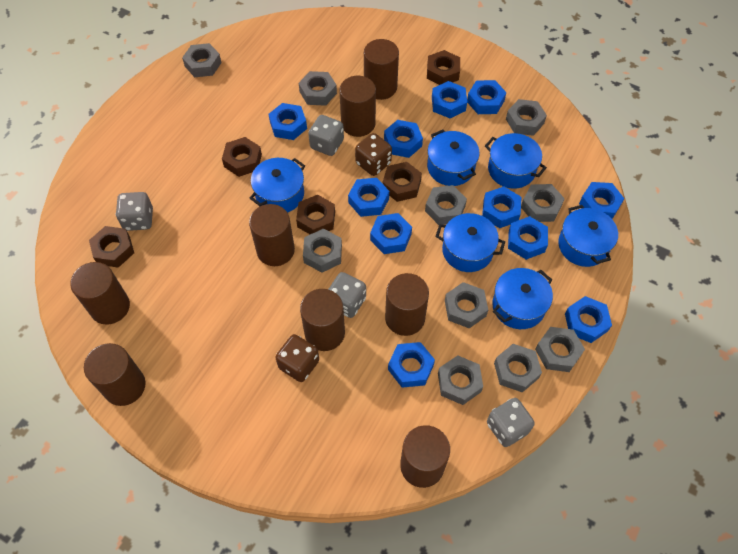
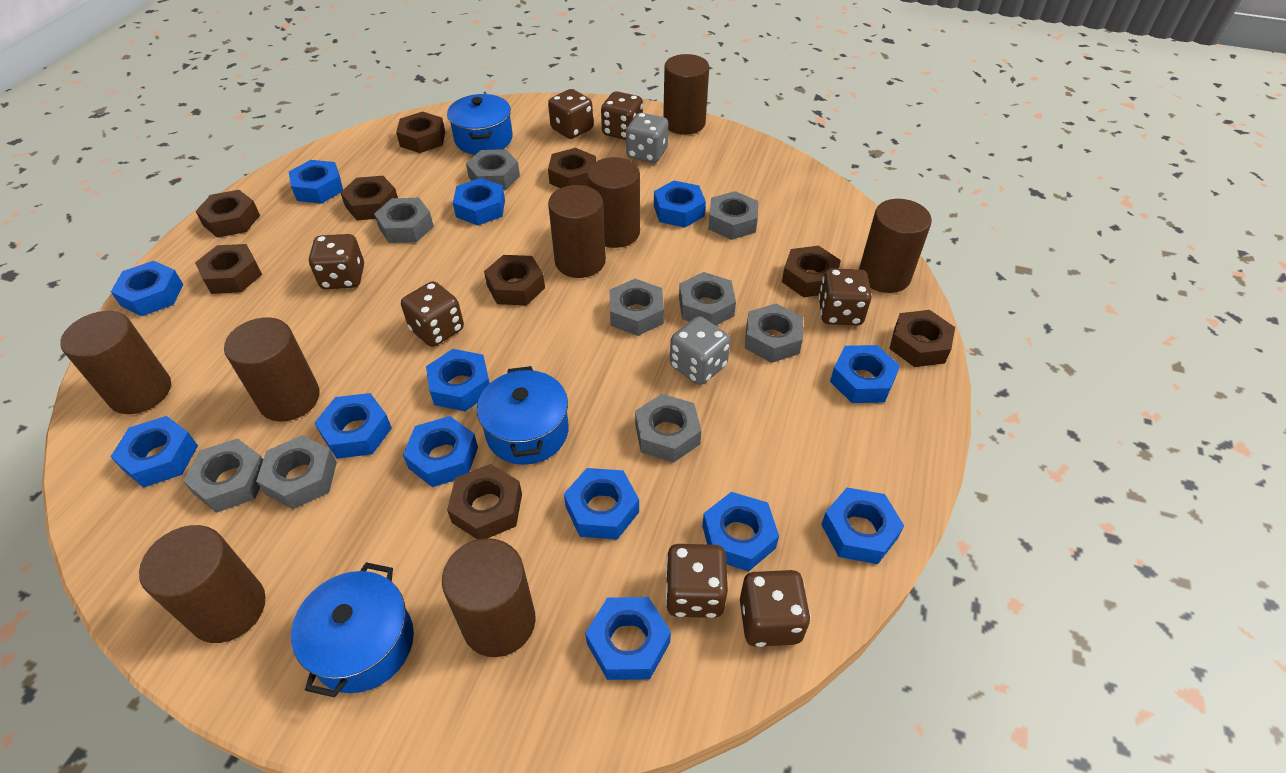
blue nut: [269,103,307,140] [348,178,389,217] [370,213,412,254] [384,120,423,158] [388,342,435,388] [432,81,467,118] [467,80,506,114] [482,187,521,228] [508,216,548,260] [565,296,612,343] [579,182,624,219] = 11 -> [110,416,198,488] [111,261,184,316] [289,160,343,204] [314,393,392,459] [403,416,478,487] [426,349,490,411] [453,178,505,226] [564,468,639,539] [585,597,671,680] [654,180,706,228] [702,492,779,571] [821,488,904,564] [830,345,900,403] = 13
blue pot: [250,158,305,213] [427,130,480,186] [435,213,505,272] [485,133,547,189] [492,268,553,329] [558,205,618,267] = 6 -> [291,562,414,698] [447,94,513,155] [477,366,568,465] = 3
brown dice: [275,334,319,382] [355,133,392,176] = 2 -> [308,234,364,289] [401,281,464,347] [548,89,593,139] [601,91,643,140] [665,544,728,618] [740,570,811,647] [818,268,872,325] = 7
brown nut: [89,226,134,268] [222,137,262,177] [296,195,335,234] [382,162,422,202] [427,50,460,85] = 5 -> [195,190,260,238] [195,244,262,294] [340,176,398,221] [396,112,445,153] [447,464,522,539] [484,255,545,305] [548,148,596,188] [782,246,841,297] [889,310,955,367] = 9
grey dice: [116,192,153,231] [308,115,344,156] [329,272,366,318] [487,398,535,447] = 4 -> [626,113,668,163] [670,316,730,385] = 2
grey nut: [182,43,222,77] [299,71,337,106] [303,229,342,273] [425,185,467,225] [438,355,483,405] [445,282,488,328] [494,344,542,393] [506,99,547,136] [521,184,565,222] [535,327,585,372] = 10 -> [183,438,263,513] [256,435,337,509] [374,198,434,243] [466,149,520,190] [609,279,664,336] [635,394,702,463] [679,272,736,326] [708,191,758,240] [745,303,803,363] = 9

